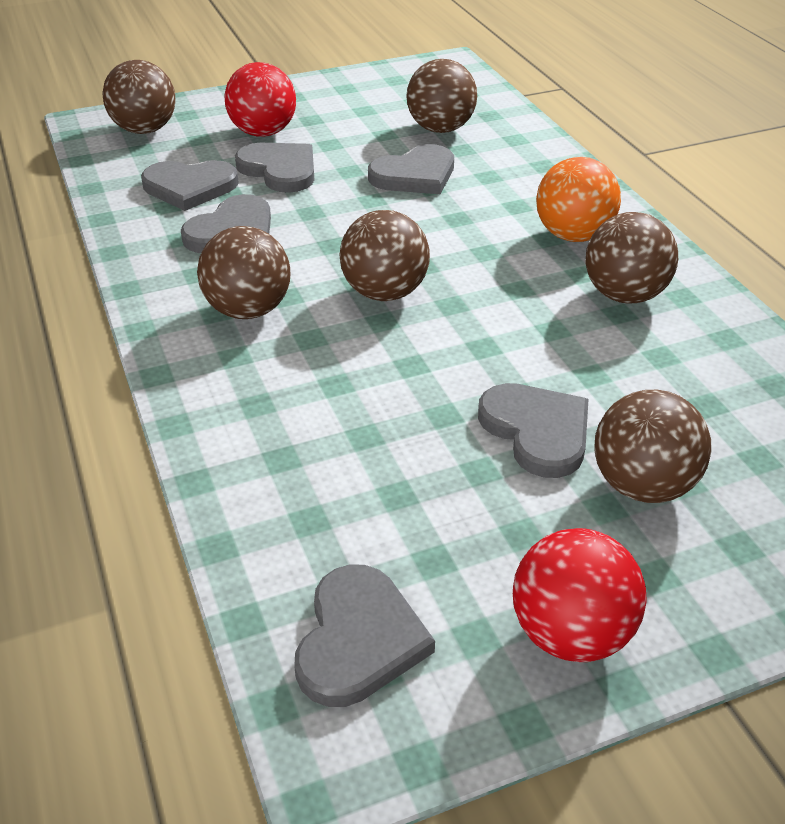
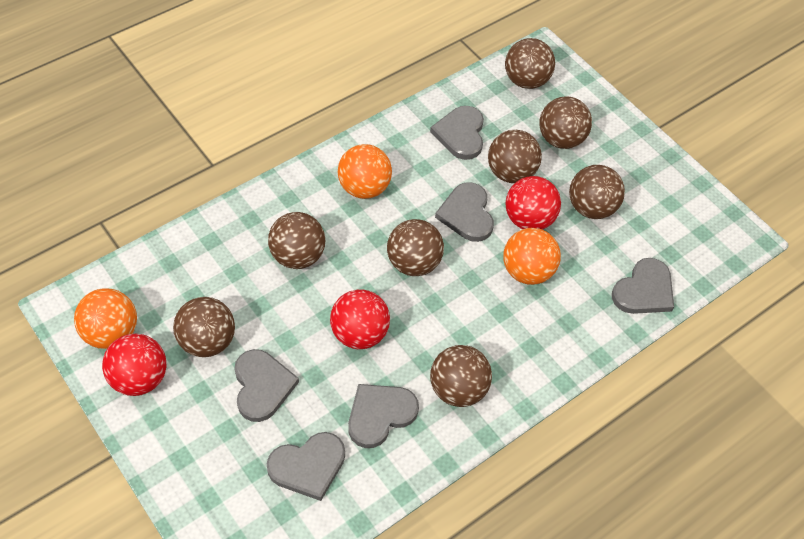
brown ball: [102,60,176,134] [197,226,290,319] [339,210,430,301] [406,59,477,133] [585,212,678,303] [595,390,711,503] = 6 -> [173,297,235,357] [268,212,325,269] [387,219,444,276] [430,345,492,407] [488,130,542,183] [505,38,555,89] [539,96,592,149] [569,165,625,219] = 8
orange ball: [536,157,621,242] = 1 -> [74,288,137,349] [338,144,392,199] [503,228,561,285] = 3
red ball: [224,62,296,137] [513,528,647,662] = 2 -> [102,334,167,396] [330,289,390,349] [506,176,561,230] = 3

